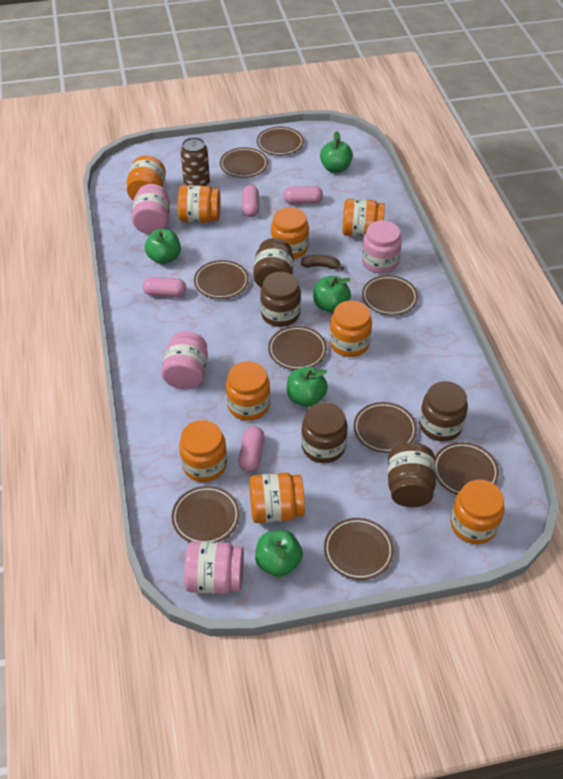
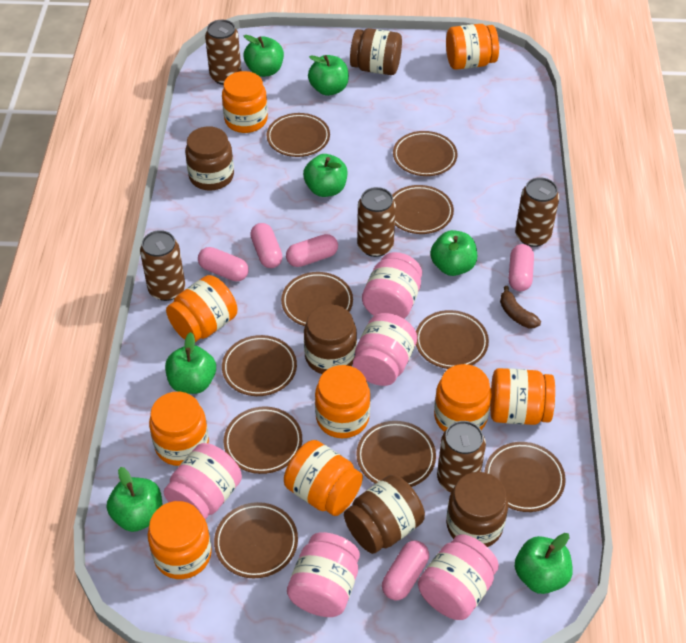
brown can: [180,137,210,186] = 1 -> [140,230,185,301] [205,20,241,85] [357,187,396,257] [437,421,486,492] [515,177,559,247] = 5
brown plate: [172,486,240,542] [194,260,249,299] [220,147,268,178] [257,127,304,155] [268,326,327,370] [324,518,394,580] [354,402,417,453] [362,275,418,315] [435,442,499,495] = 9 -> [214,502,298,578] [222,335,297,396] [224,407,302,474] [267,113,330,157] [281,272,353,326] [356,421,436,487] [392,185,454,234] [393,131,457,176] [416,310,489,369] [485,442,566,512] = 10
green apple: [145,229,181,264] [255,530,303,577] [287,367,328,407] [313,276,351,313] [320,131,353,173] = 5 -> [107,467,163,532] [165,332,216,394] [244,35,284,77] [303,154,347,197] [308,55,349,96] [430,230,477,276] [515,533,573,594] = 7
pink capsule: [143,277,186,297] [238,426,265,472] [242,185,259,217] [283,186,323,204] = 4 -> [198,247,249,281] [250,223,283,268] [286,234,338,267] [382,541,429,600] [509,244,534,291] = 5
pink jar: [131,184,170,234] [161,331,208,390] [184,541,244,594] [362,220,402,273] = 4 -> [164,443,242,519] [287,532,360,617] [353,313,417,386] [362,252,422,319] [418,534,499,620] = 5

